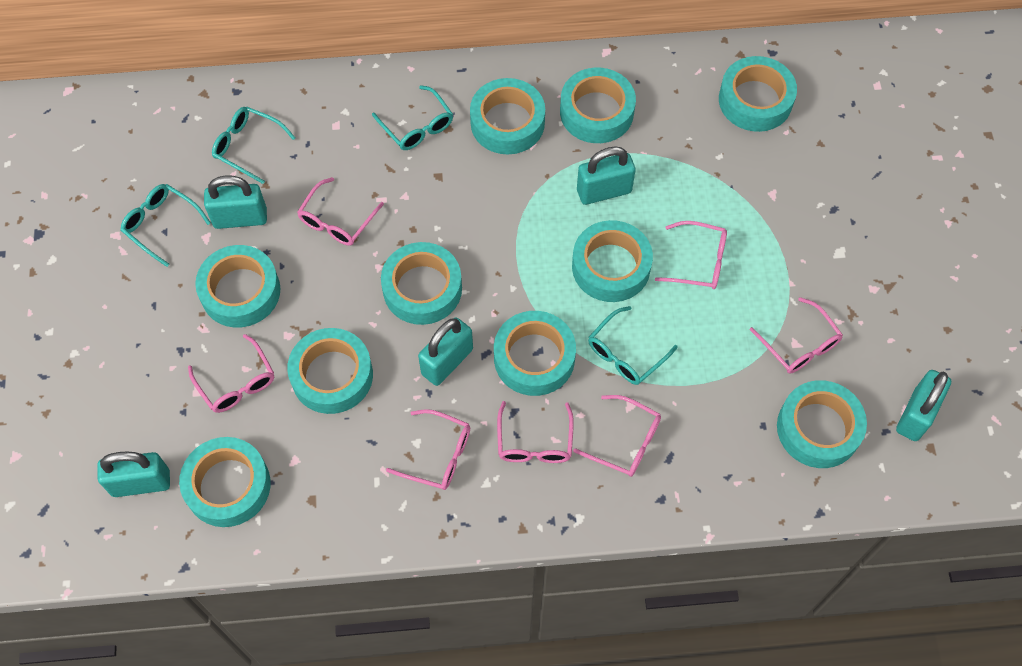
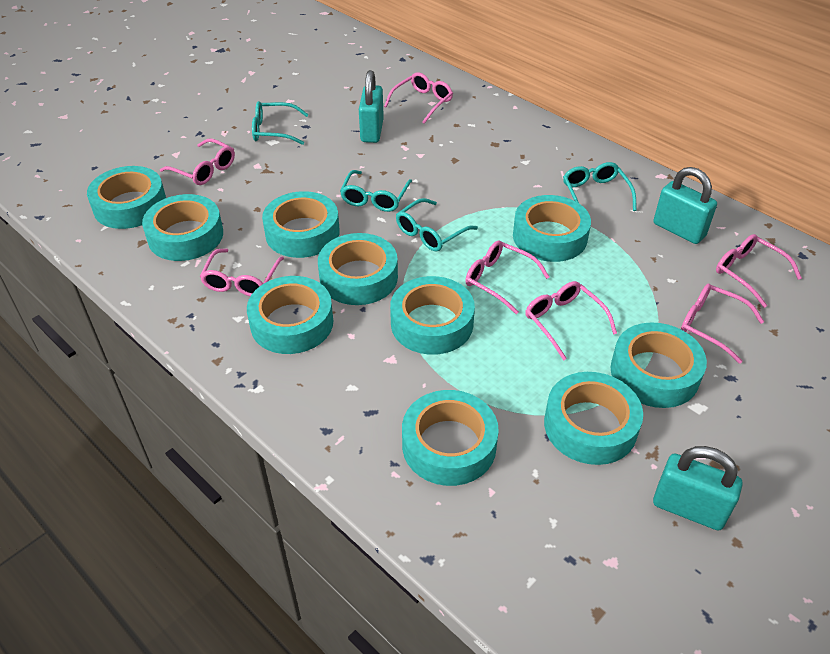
turquoise padlock: [97,451,170,497] [204,175,267,229] [418,317,473,386] [577,147,635,205] [896,370,951,441] = 5 -> [359,70,384,143] [653,167,717,244] [653,446,743,530] = 3

